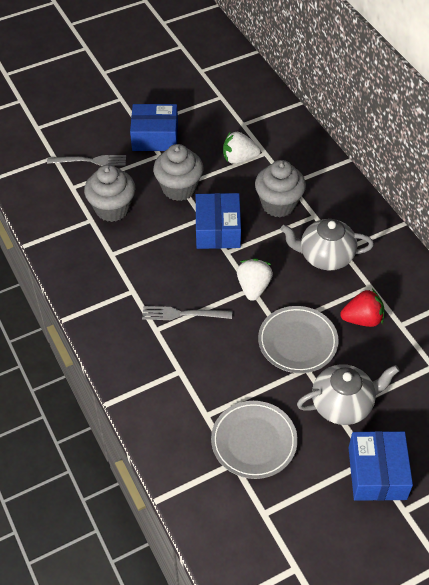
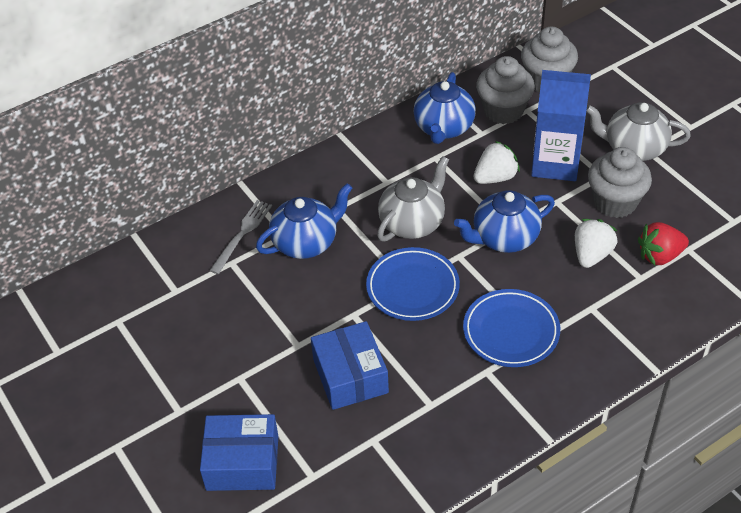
blue box: [130,104,178,151] [196,193,241,249] [349,431,413,501] = 3 -> [200,414,278,491] [311,321,389,410] = 2
blue carton: none = 0 -> [531,70,591,181] = 1
blue plate: none = 0 -> [366,247,460,321] [463,289,560,367] = 2
blue teapot: none = 0 -> [256,183,352,259] [414,72,476,144] [454,190,555,253] = 3
grey fork: [47,155,126,166] [142,306,232,320] = 2 -> [209,200,272,274] = 1
grey plate: [211,401,298,479] [258,306,339,373] = 2 -> none = 0

